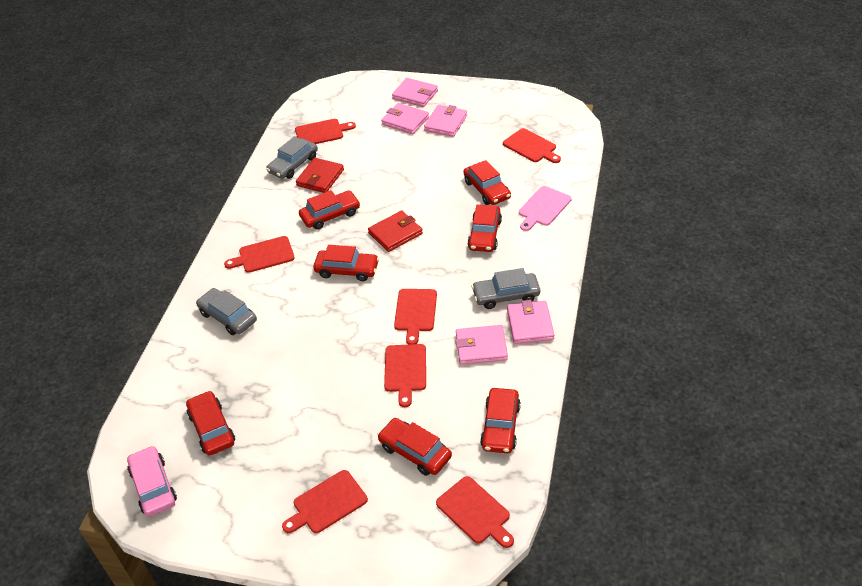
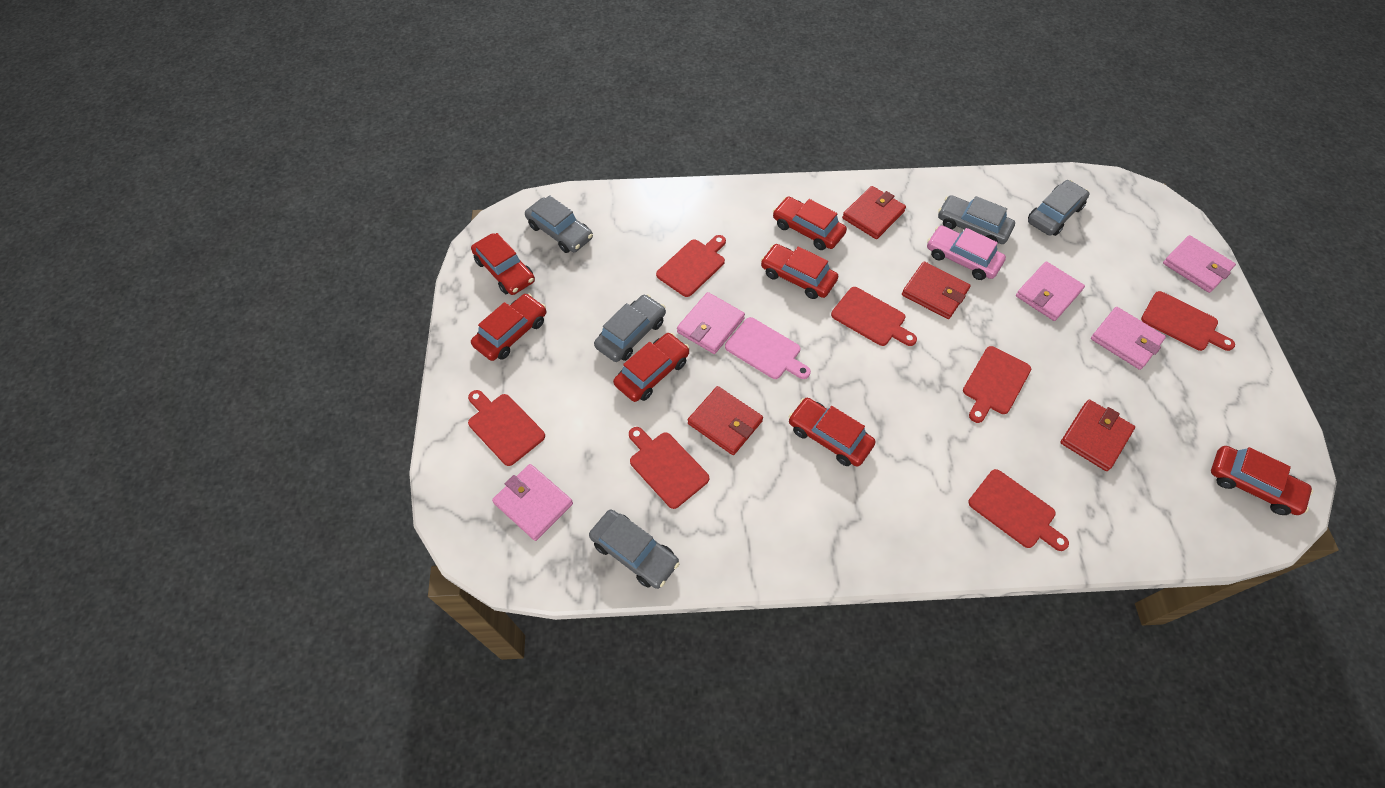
grey car: [196,288,257,335] [266,136,318,179] [472,268,540,309] = 3 -> [525,195,593,253] [589,509,679,589] [594,294,666,362] [938,195,1015,244] [1028,180,1090,236] = 5
red wallet: [296,158,344,193] [368,210,423,252] = 2 -> [688,386,763,455] [842,186,906,239] [902,261,971,319] [1060,400,1135,471] = 4

